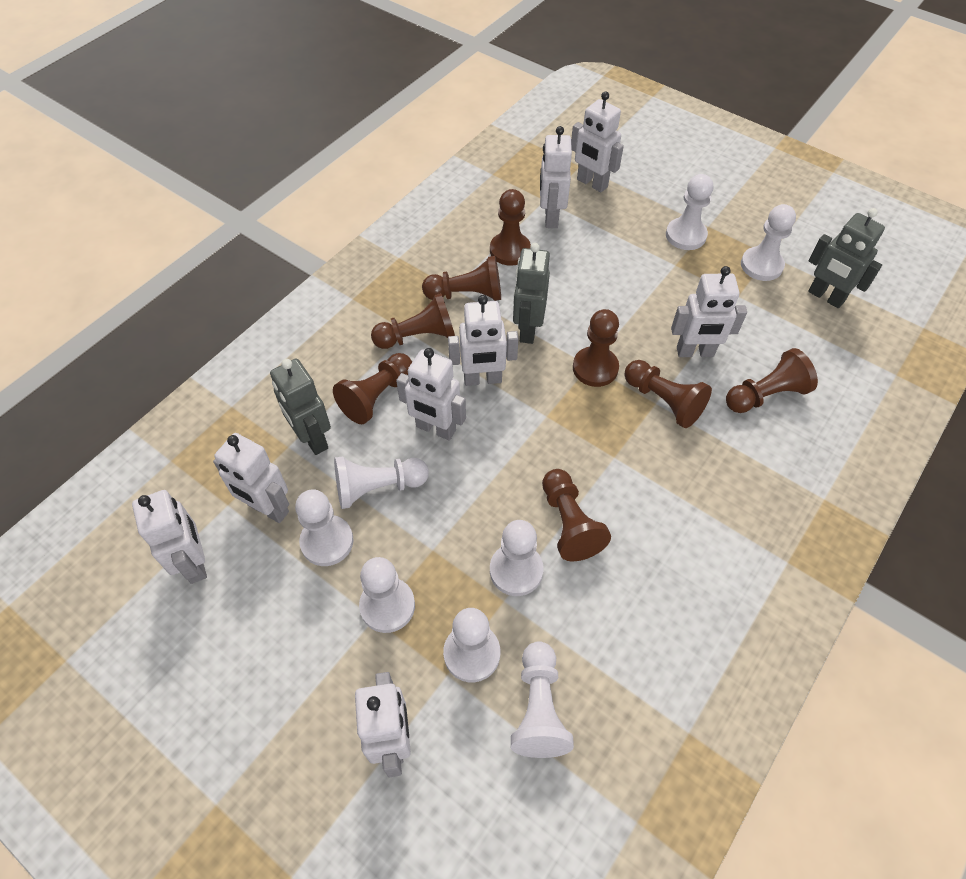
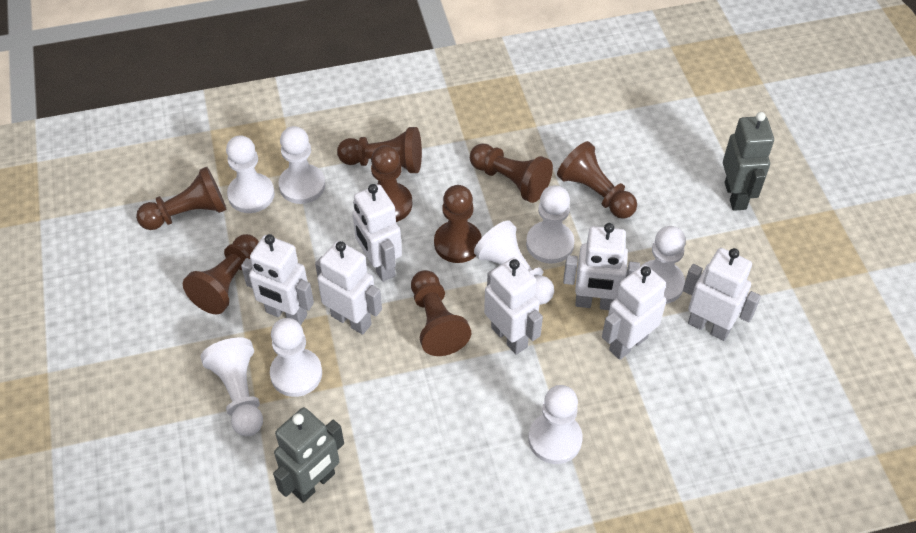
grey robot: [270,359,331,455] [513,243,550,344] [808,208,885,308] = 3 -> [273,407,344,503] [723,112,774,211] = 2
white robot: [132,490,207,584] [213,433,289,523] [355,672,411,777] [396,348,466,441] [448,295,519,386] [540,126,572,228] [571,91,624,192] [671,266,747,357] = 8 -> [241,234,314,325] [315,241,382,335] [352,184,402,282] [484,258,543,355] [563,223,640,310] [602,265,666,360] [683,248,761,341] = 7

